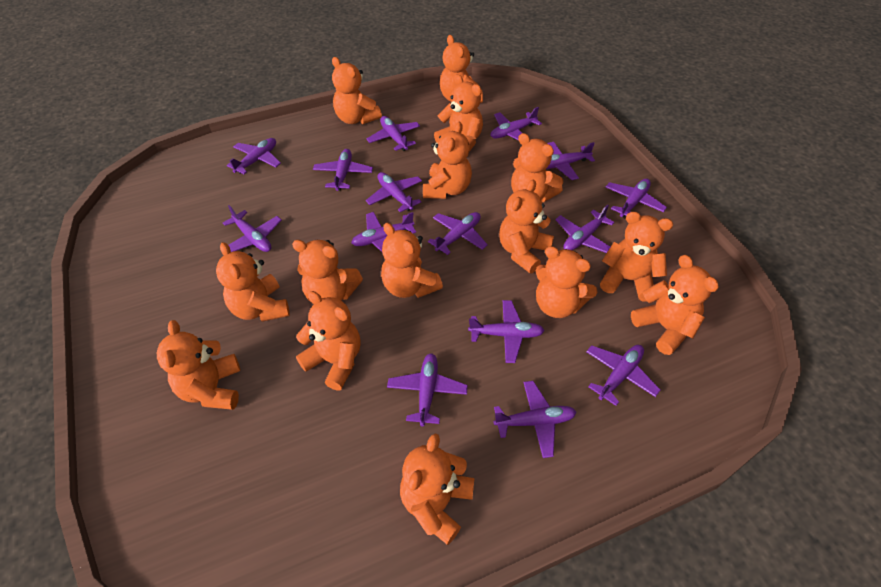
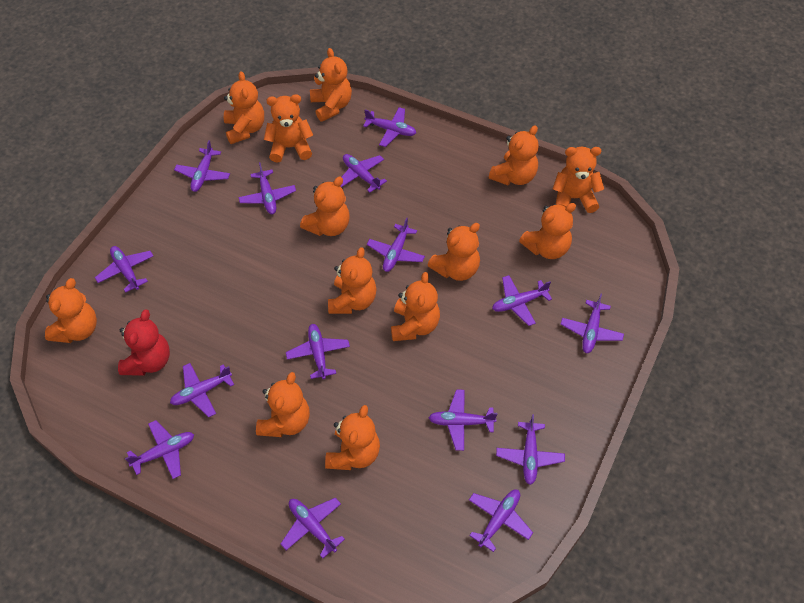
orange teddy bear: [157,320,240,410] [216,242,290,322] [292,240,363,303] [296,291,361,391] [332,57,382,124] [381,223,443,298] [400,433,474,545] [423,122,472,199] [434,74,483,151] [440,35,483,103] [499,180,554,273] [511,133,563,202] [535,246,597,318] [600,212,673,301] [631,255,719,355] = 15 -> [45,278,97,343] [224,71,264,144] [256,372,310,437] [264,94,313,163] [300,177,350,236] [310,48,352,122] [325,405,380,470] [328,247,377,314] [391,272,440,341] [428,223,480,281] [489,125,539,185] [519,203,576,259] [553,147,604,213] = 13
red teddy bear: none = 0 -> [118,310,170,376] = 1

